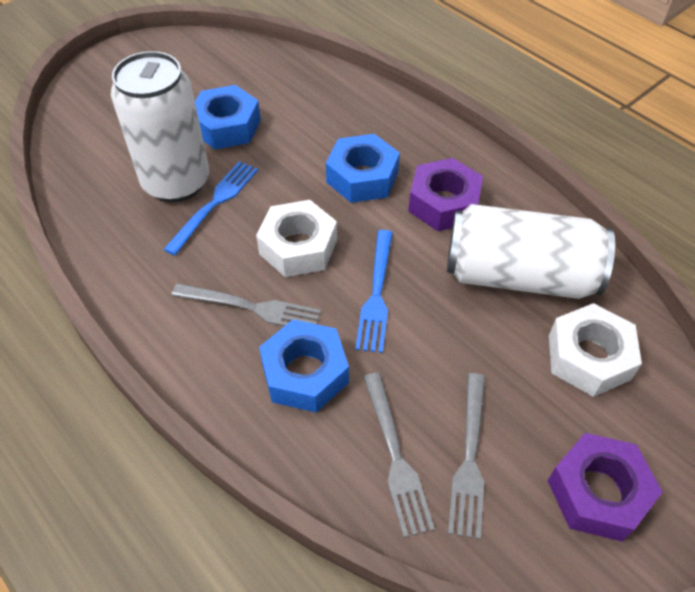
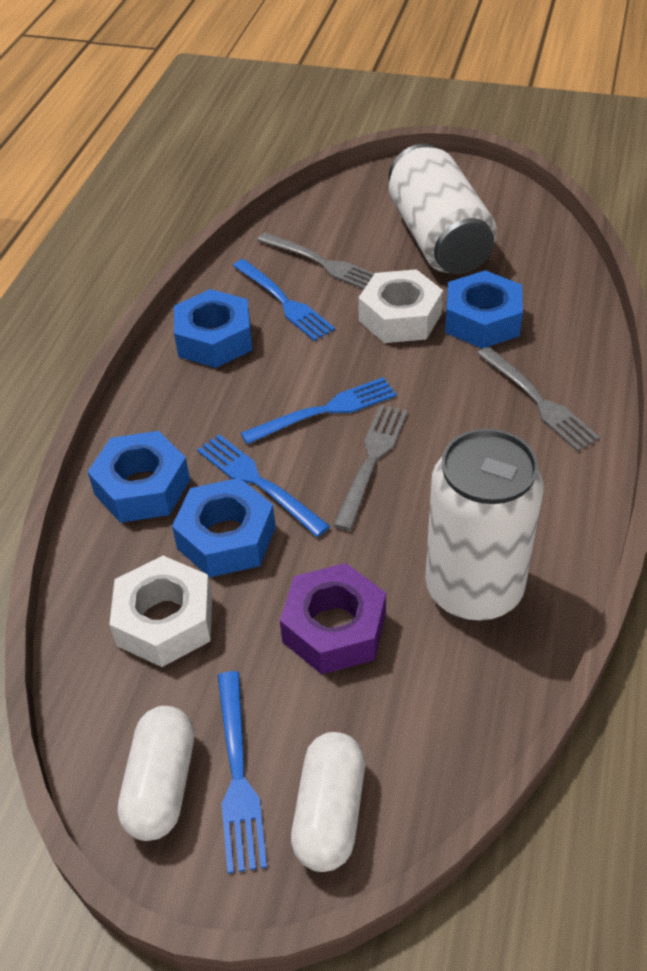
blue fork: [163,161,258,255] [355,230,393,353] = 2 -> [197,434,330,537] [218,671,267,874] [233,259,335,341] [241,377,397,444] = 4
blue nut: [195,85,261,150] [259,320,349,413] [326,134,400,203] = 3 -> [88,431,190,523] [172,478,275,577] [174,289,252,368] [445,270,523,349] = 4
purple nut: [408,158,483,231] [548,433,663,542] = 2 -> [280,563,386,674] = 1
white capsule: none = 0 -> [118,706,194,841] [291,732,365,872] = 2

